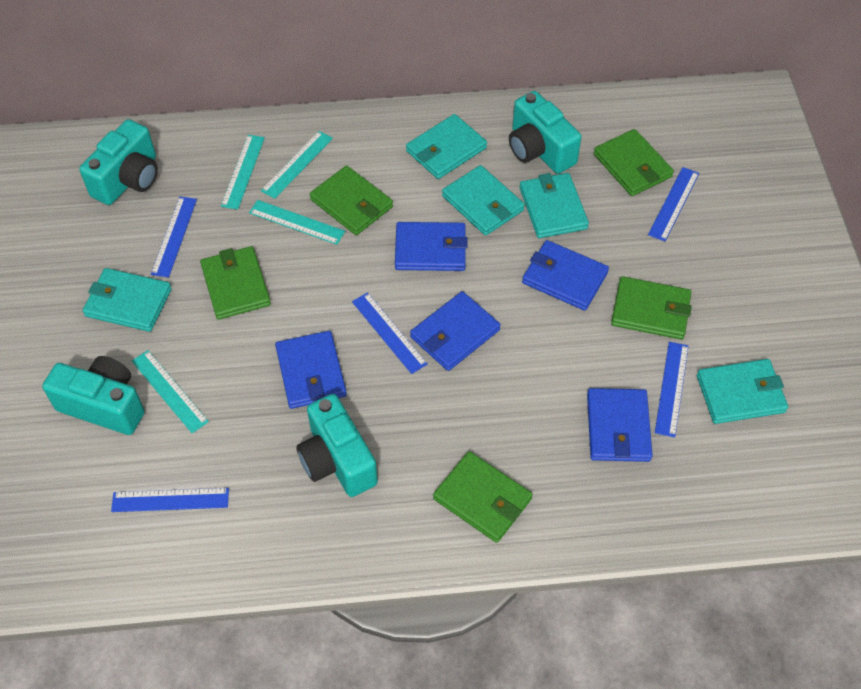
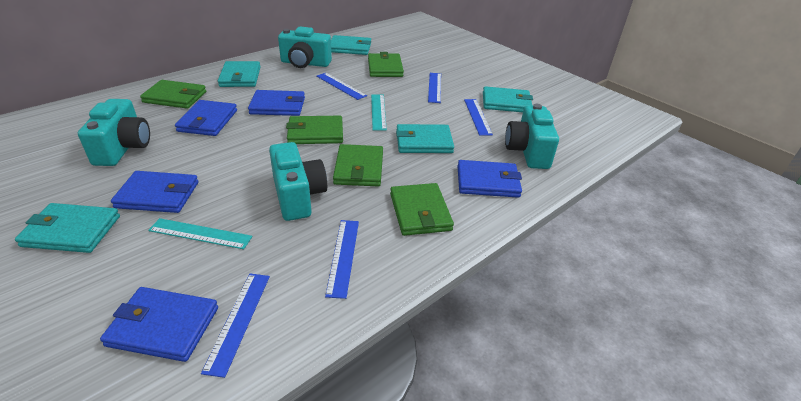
turquoise ruler: [132,350,209,433] [221,135,265,210] [249,200,345,245] [261,131,333,199] = 4 -> [148,218,252,249] [371,94,387,131] = 2

